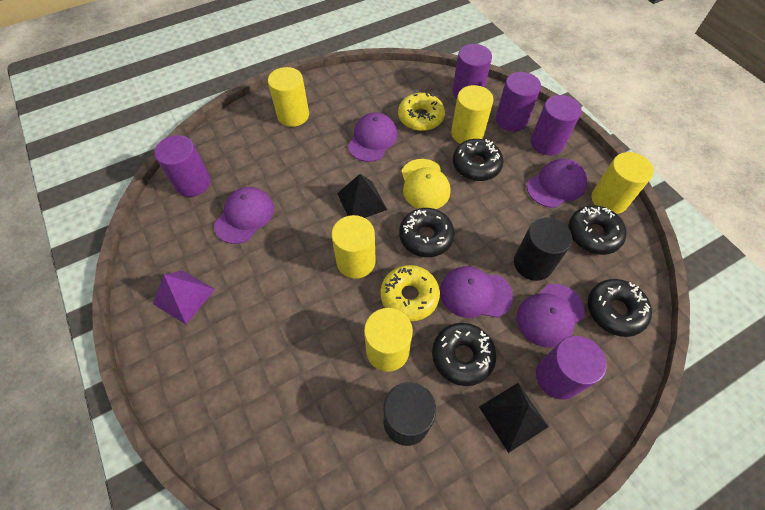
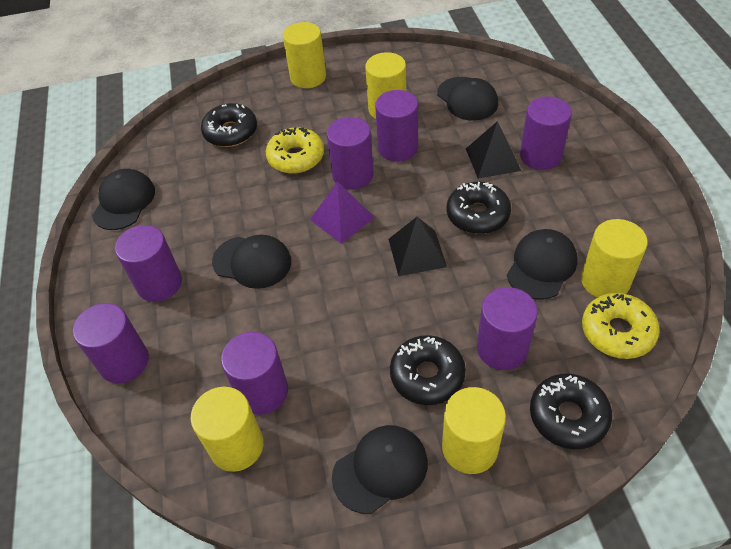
black cap: none = 0 -> [92,169,155,230] [212,235,291,289] [332,425,428,514] [437,77,498,121] [507,229,578,300] = 5
black cylinder: [383,382,436,446] [514,217,572,281] = 2 -> none = 0
black donut: [399,208,455,257] [432,323,496,386] [453,139,504,181] [568,205,627,255] [588,279,652,337] = 5 -> [201,103,257,147] [390,335,466,405] [446,182,511,234] [530,373,612,449] = 4
purple cap: [214,187,274,244] [348,112,398,162] [440,266,513,318] [517,284,585,348] [527,159,587,208] = 5 -> none = 0
purple cylinder: [154,135,211,197] [452,44,492,98] [496,72,541,132] [531,95,582,156] [536,336,607,400] = 5 -> [73,303,149,384] [115,225,182,302] [221,332,288,415] [327,117,374,190] [375,90,418,161] [477,287,538,370] [520,96,572,170] = 7
yellow cap: [401,159,451,209] = 1 -> none = 0

